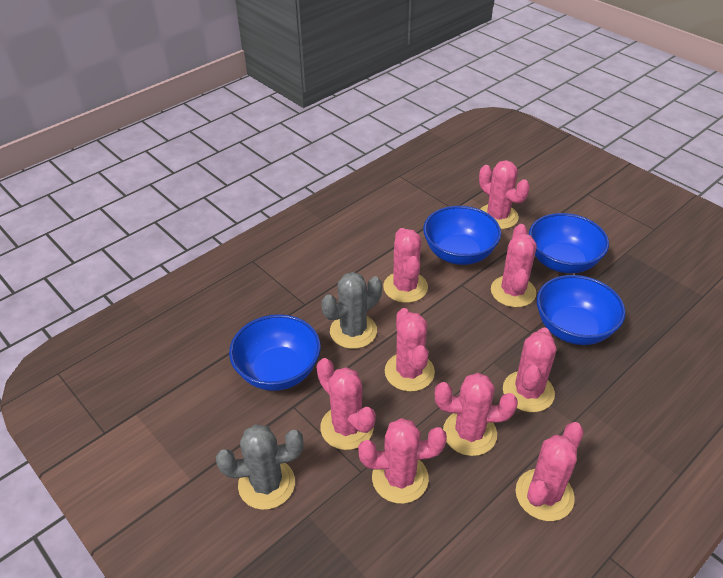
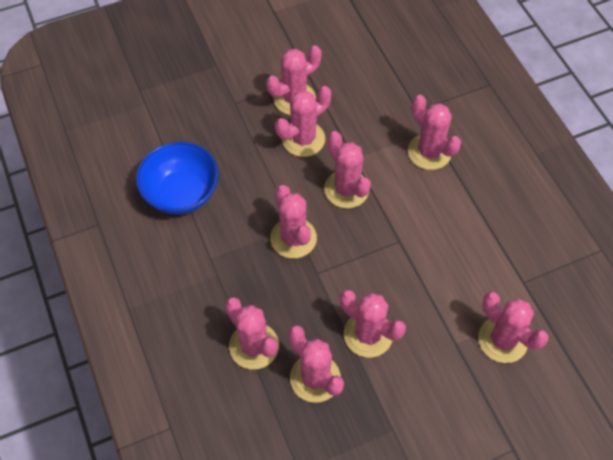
blue bowl: [229,314,321,391] [423,206,501,265] [529,213,609,273] [537,275,626,345] = 4 -> [136,142,219,214] = 1
grey cactus: [216,424,304,510] [321,272,382,349] = 2 -> none = 0

